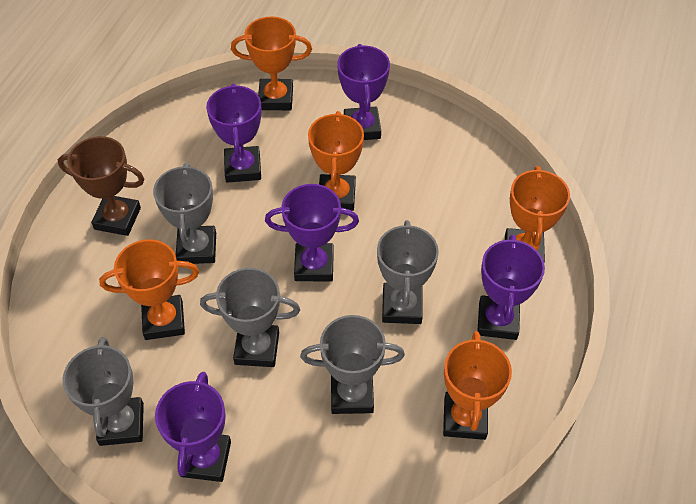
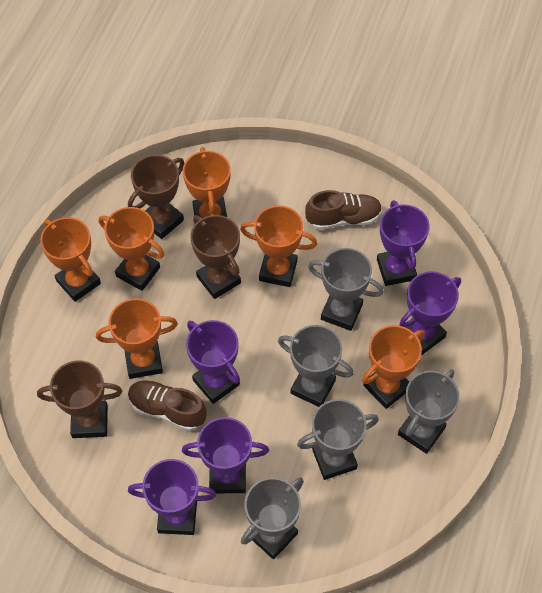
brown shoe: none = 0 -> [128,380,207,431] [305,190,382,230] = 2
brown trophy: [58,136,144,236] = 1 -> [37,360,122,438] [128,155,184,239] [190,215,241,299] = 3
orange trophy: [99,239,199,340] [231,16,312,110] [308,111,364,211] [443,331,512,440] [505,166,570,262] = 5 -> [40,217,101,302] [96,298,178,379] [99,207,164,291] [183,147,231,218] [240,205,317,287] [362,325,425,409] = 6

